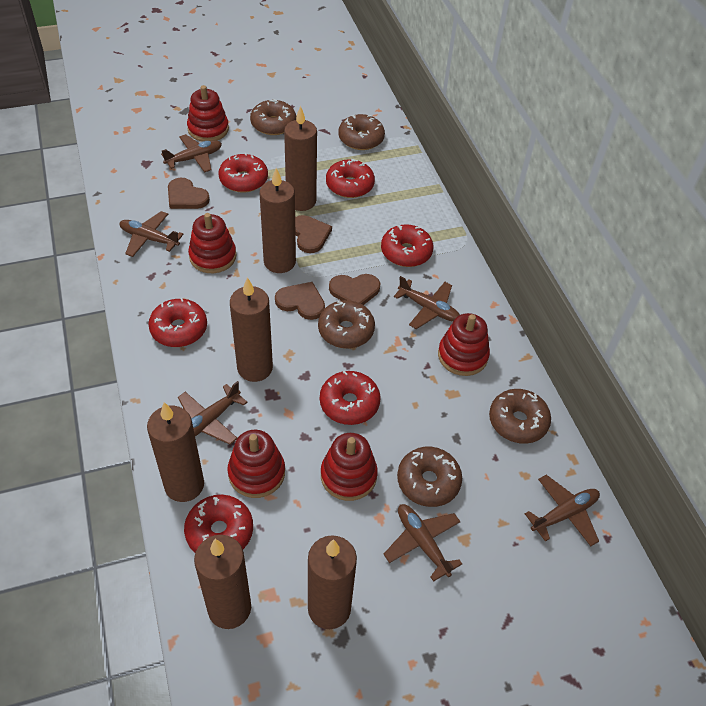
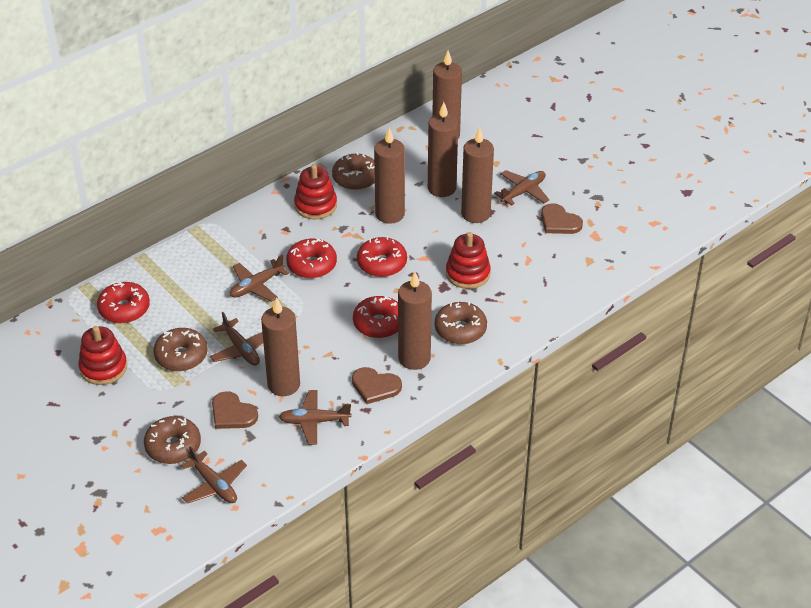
brown donut: [250,99,296,135] [318,300,375,349] [338,114,385,150] [397,447,462,507] [489,389,551,444] = 5 -> [144,416,201,464] [153,328,208,371] [332,152,375,190] [435,302,487,344] = 4
brown heart: [168,178,210,209] [275,282,325,320] [295,215,332,253] [329,274,380,305] = 4 -> [212,391,258,429] [352,367,402,404] [541,203,583,234] = 3
brown plane: [119,211,184,257] [161,134,222,173] [178,381,248,445] [384,504,462,582] [394,276,460,329] [525,475,600,546] = 6 -> [181,446,247,504] [210,312,263,366] [230,255,289,302] [279,390,352,445] [494,170,549,206] = 5
red donut: [148,298,207,347] [184,495,253,553] [219,153,268,193] [320,371,380,425] [326,159,375,198] [381,224,433,267] = 6 -> [97,281,150,323] [286,239,337,278] [353,296,398,338] [357,236,407,277] = 4
red stacking toy: [187,85,229,142] [188,213,236,273] [227,430,285,498] [321,433,378,501] [438,313,490,376] = 5 -> [78,326,127,385] [294,164,337,219] [446,232,491,289] = 3

